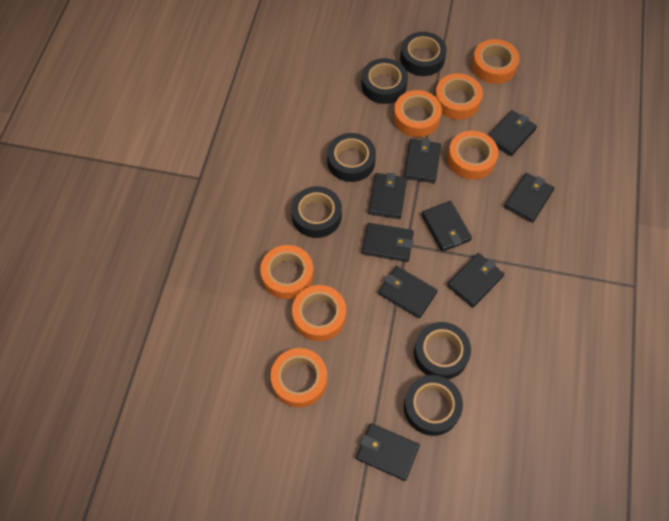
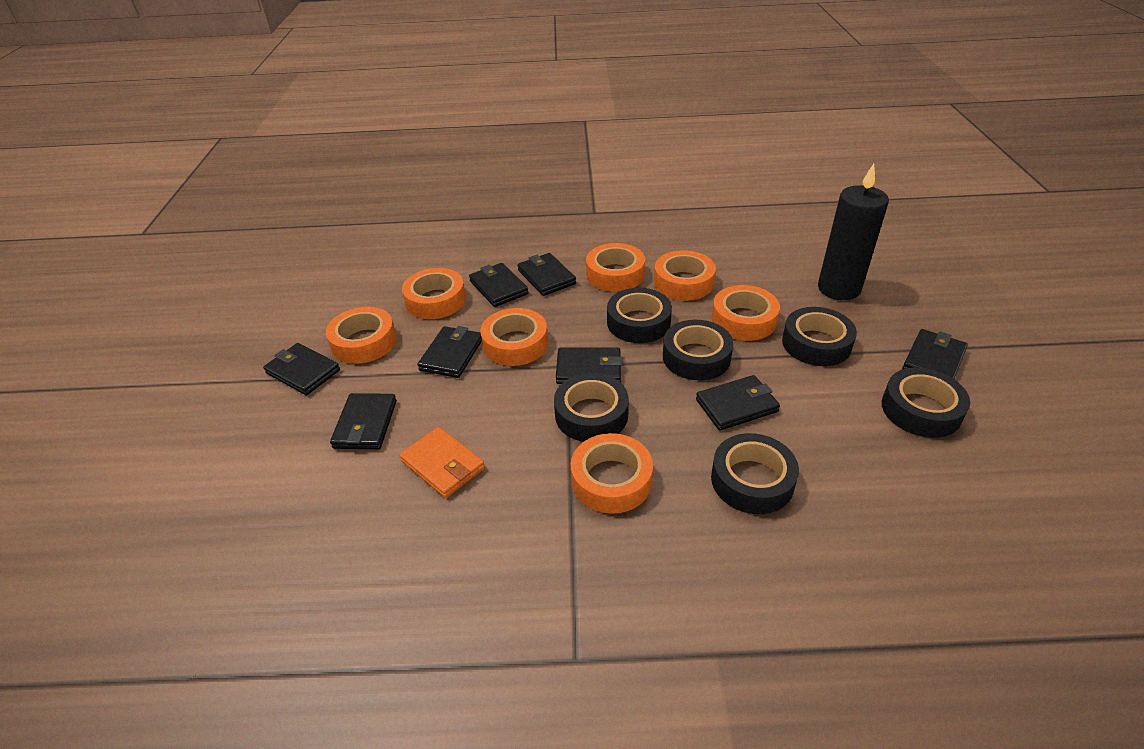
black candle: none = 0 -> [818,164,889,300] = 1
black wallet: [356,423,420,481] [362,223,414,262] [368,173,407,219] [378,266,437,318] [404,138,441,183] [421,201,472,252] [447,253,504,307] [488,110,537,156] [504,173,555,223] = 9 -> [263,343,340,395] [330,393,397,449] [418,326,482,378] [469,263,529,307] [517,253,576,296] [556,347,622,384] [696,375,780,431] [902,329,968,379] = 8
orange wallet: none = 0 -> [399,427,485,498] = 1

